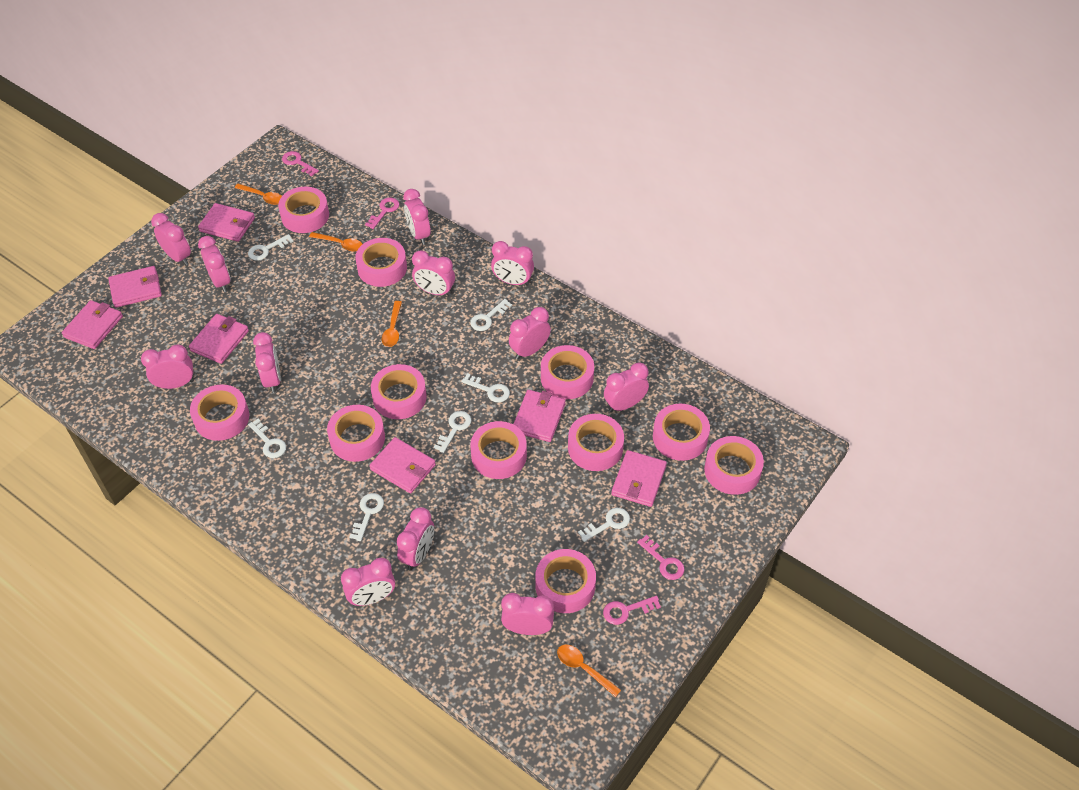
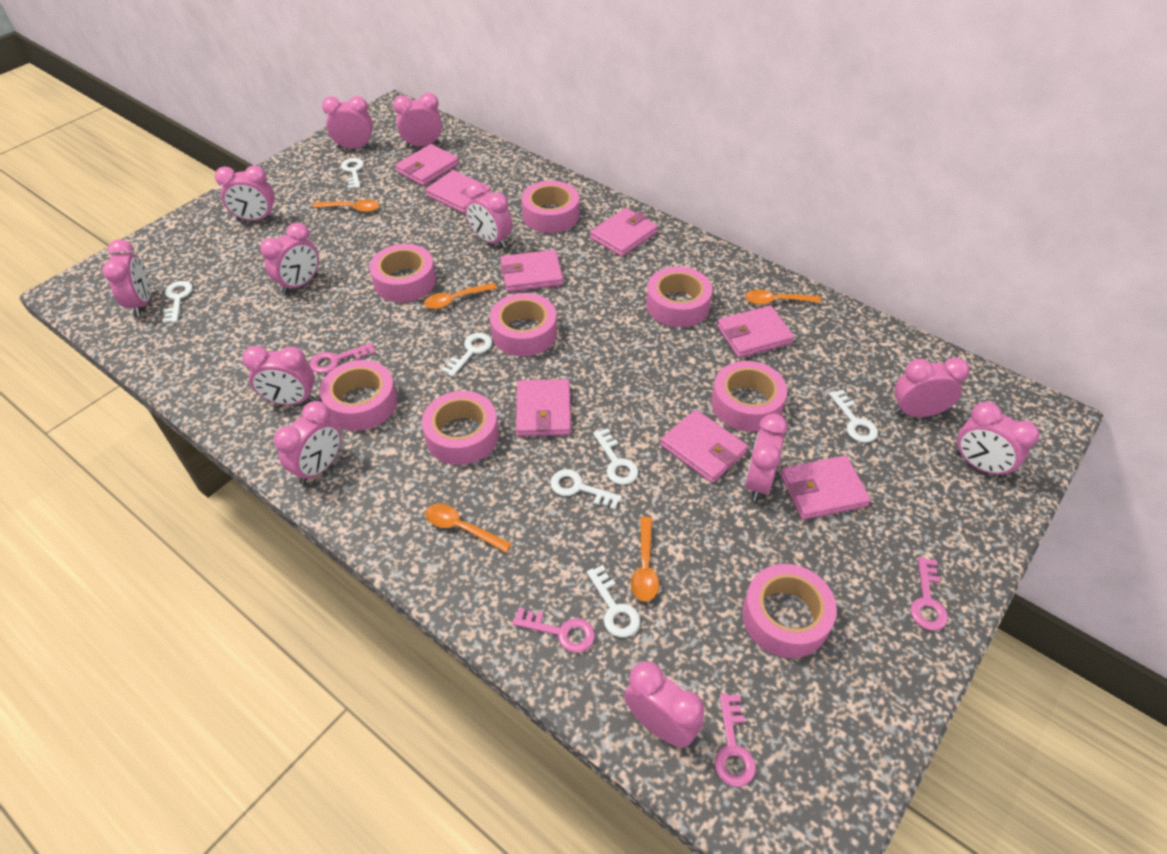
orange spoon: [235,184,282,205] [309,232,362,251] [382,301,402,347] [557,645,621,697] = 4 -> [313,199,379,212] [424,283,497,309] [425,503,512,553] [631,517,659,602] [745,290,821,305] = 5
pink tape: [190,384,249,441] [278,187,329,233] [327,405,385,462] [355,238,407,287] [371,364,427,419] [470,421,527,479] [535,549,596,613] [541,345,594,399] [568,414,624,471] [653,404,710,461] [704,436,764,495] = 11 -> [320,360,397,431] [369,244,436,302] [422,391,499,465] [490,293,557,356] [521,181,579,233] [646,267,712,327] [711,361,787,432] [742,564,837,658] = 8
pink wallet: [62,300,123,349] [108,266,162,308] [189,314,249,364] [198,203,255,242] [370,437,436,493] [513,390,566,442] [611,450,667,507] = 7 -> [395,144,459,186] [426,170,491,214] [501,250,563,292] [516,379,571,437] [590,208,658,257] [660,410,748,483] [717,306,794,358] [780,456,871,520] = 8

